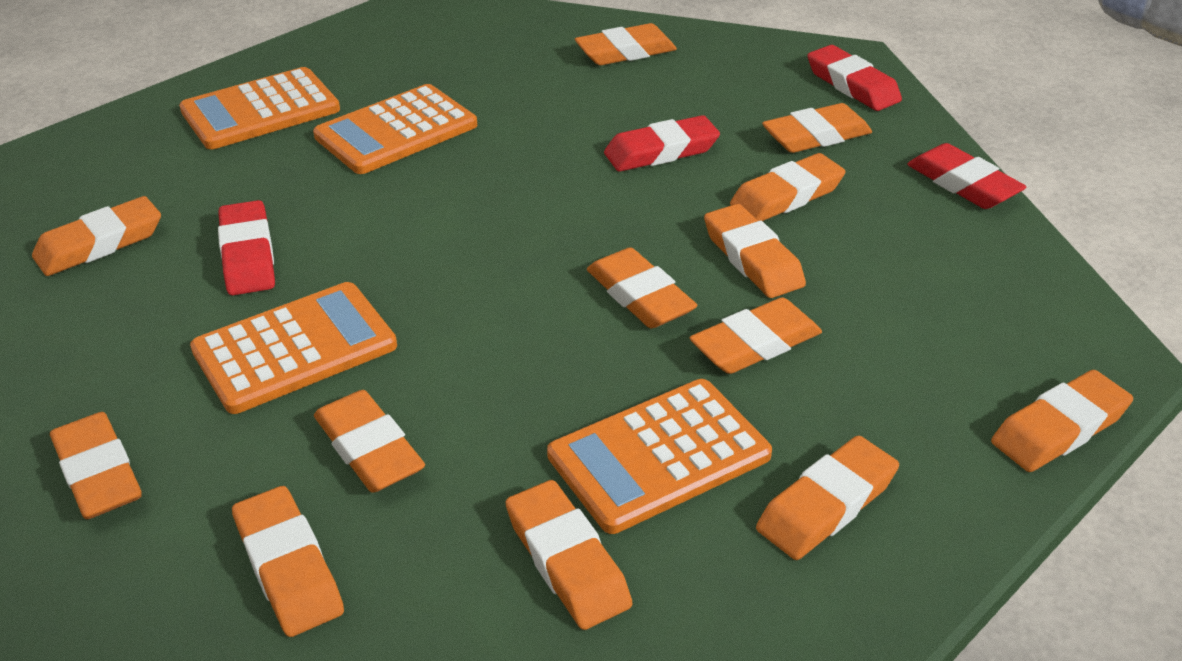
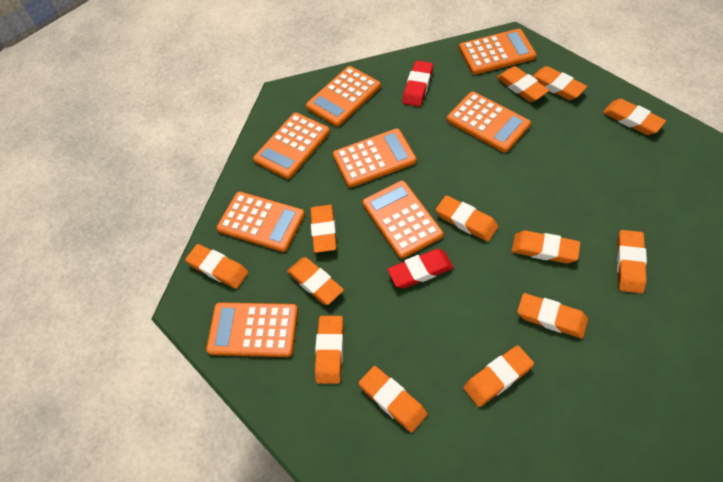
orange calculator: [179,67,340,149] [190,282,397,414] [313,84,477,174] [547,379,772,534] = 4 -> [206,302,298,357] [216,192,305,252] [253,113,330,179] [306,66,381,127] [333,128,417,188] [362,181,443,259] [447,92,531,153] [459,29,536,75] = 8
red eraser: [218,200,275,295] [604,115,720,171] [807,45,902,111] [907,143,1026,209] = 4 -> [387,249,454,288] [402,61,433,107] = 2

